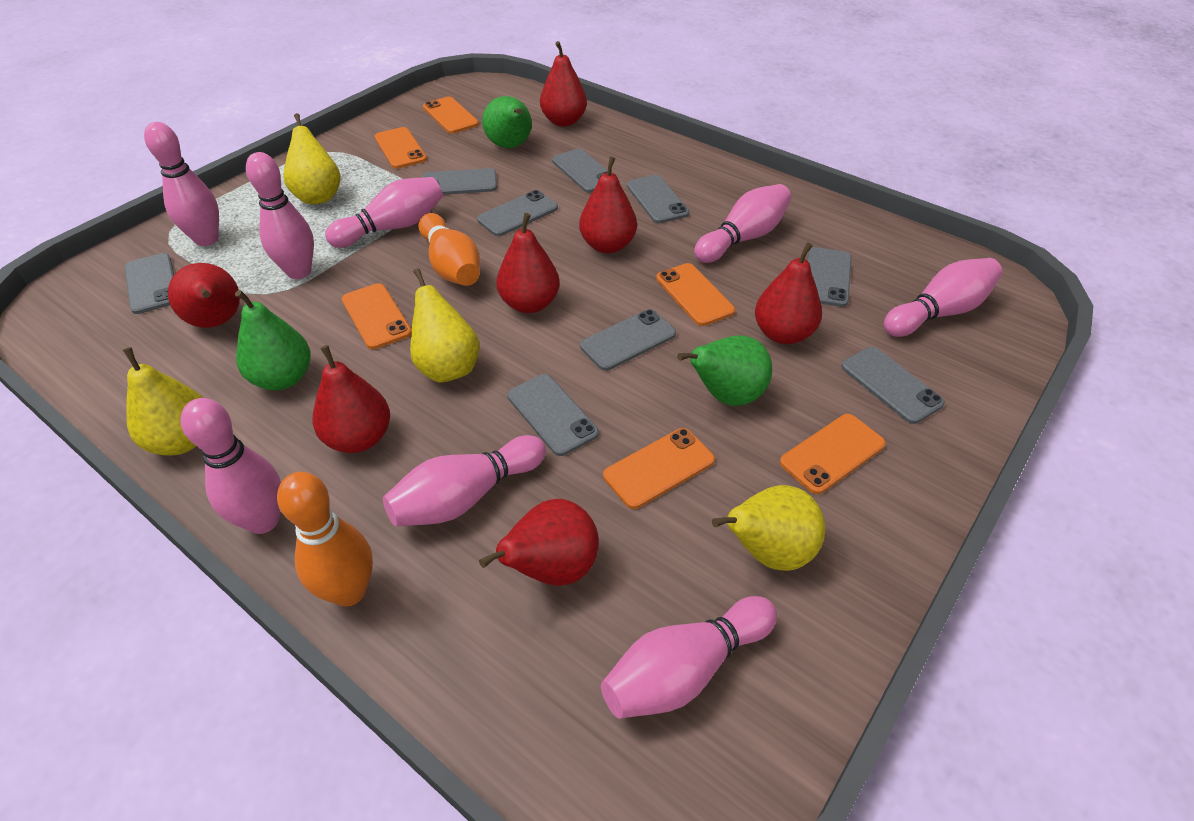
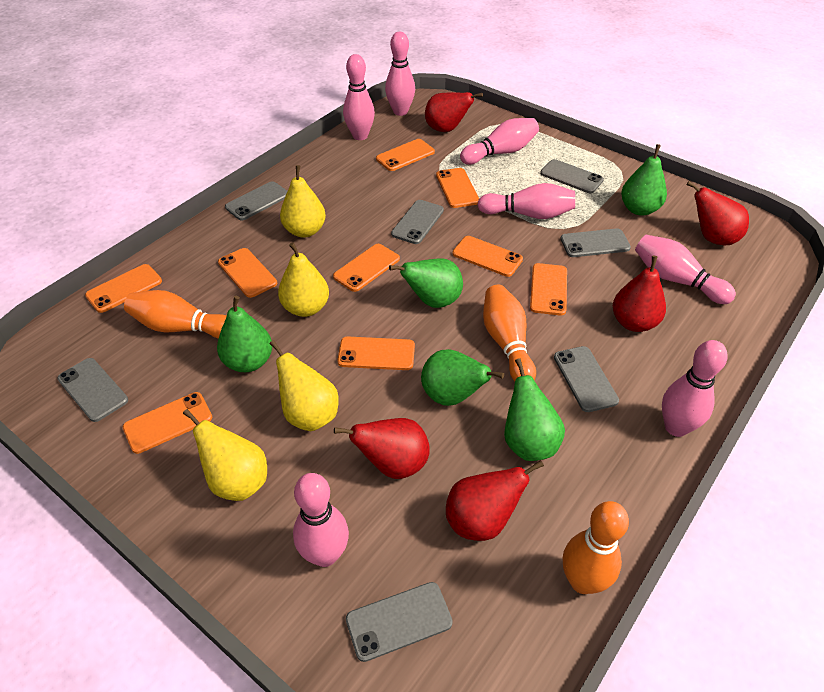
green pear: [235,290,310,390] [482,96,532,148] [677,335,772,406] = 3 -> [217,296,272,372] [389,258,463,308] [421,349,504,406] [504,358,565,461] [621,144,667,216] = 5
grey phone: [124,253,174,314] [422,168,497,195] [477,190,558,236] [507,374,599,456] [552,149,608,193] [580,309,676,371] [627,175,689,223] [807,247,852,307] [841,347,945,424] = 9 -> [57,358,128,422] [225,181,287,220] [346,582,453,662] [391,200,444,244] [540,159,604,193] [554,346,619,412] [560,228,631,257] = 7
orange bowling pin: [277,472,373,607] [418,213,480,286] = 2 -> [124,290,227,339] [483,284,536,381] [563,501,629,594] = 3
orange phone: [341,283,412,349] [375,127,427,169] [423,97,479,134] [603,428,715,509] [656,263,735,326] [780,414,886,494] = 6 -> [85,264,162,313] [123,392,212,454] [218,248,277,298] [333,244,400,292] [337,336,415,370] [376,139,435,171] [436,168,479,208] [453,236,523,277] [530,263,567,315] = 9
pink bowling pin: [144,122,219,246] [181,398,281,534] [246,152,314,279] [325,177,443,248] [383,435,546,526] [601,596,777,719] [694,184,791,263] [884,258,1003,337] = 8 -> [293,473,349,567] [343,54,375,140] [385,32,415,116] [460,118,539,165] [477,183,575,219] [635,235,736,304] [662,340,728,437] = 7
red pear: [168,263,240,328] [313,345,390,453] [479,499,599,586] [497,213,560,313] [540,41,587,127] [579,156,637,253] [755,242,822,344] = 7 -> [334,418,430,479] [425,92,483,132] [446,460,544,541] [613,256,666,332] [687,181,749,245] = 5

